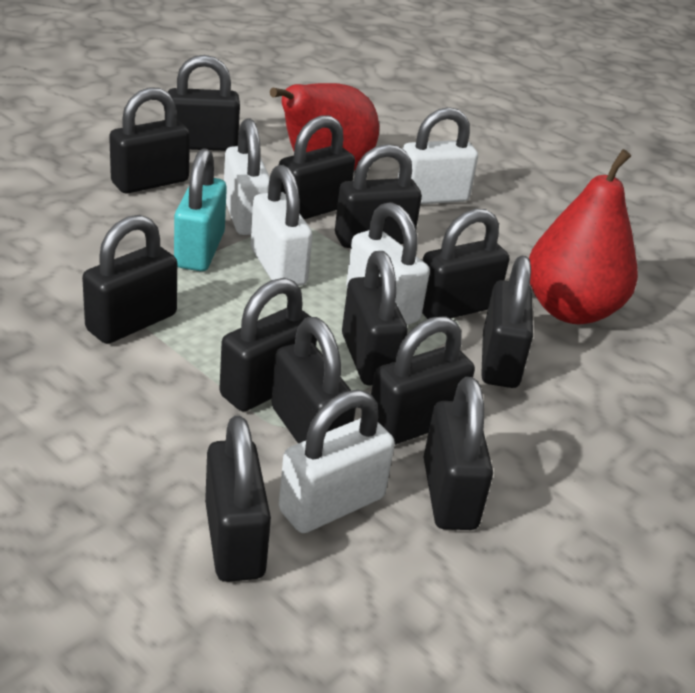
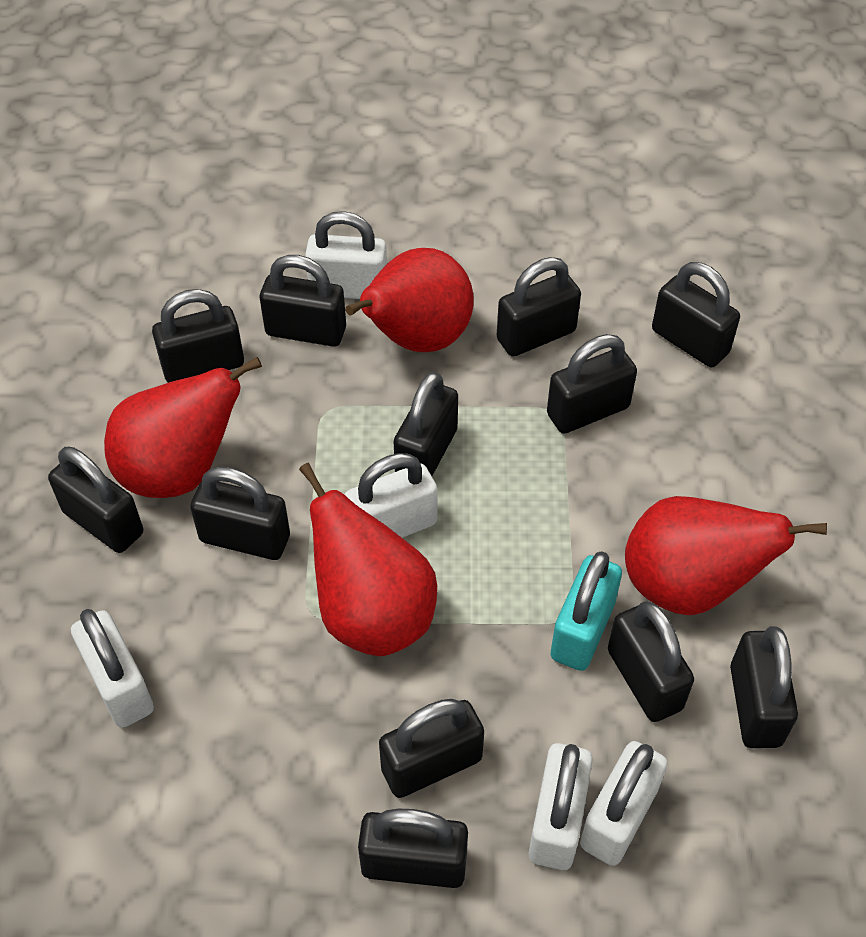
black padlock: [82,215,177,344] [109,87,190,194] [168,55,240,151] [205,416,271,582] [219,278,317,411] [271,317,356,443] [279,115,355,219] [335,144,422,248] [342,251,408,385] [371,316,475,445] [422,209,509,319] [423,377,493,530] [481,256,533,388] = 13 -> [48,447,143,553] [152,289,244,383] [190,466,290,560] [260,255,346,347] [358,809,468,888] [379,699,484,798] [394,372,458,476] [497,257,581,357] [547,334,637,434] [608,602,694,722] [652,262,740,367] [730,626,798,748] = 12
red pear: [270,83,379,170] [529,149,638,324] = 2 -> [104,357,262,498] [299,463,437,656] [345,248,474,352] [625,496,827,615] = 4

